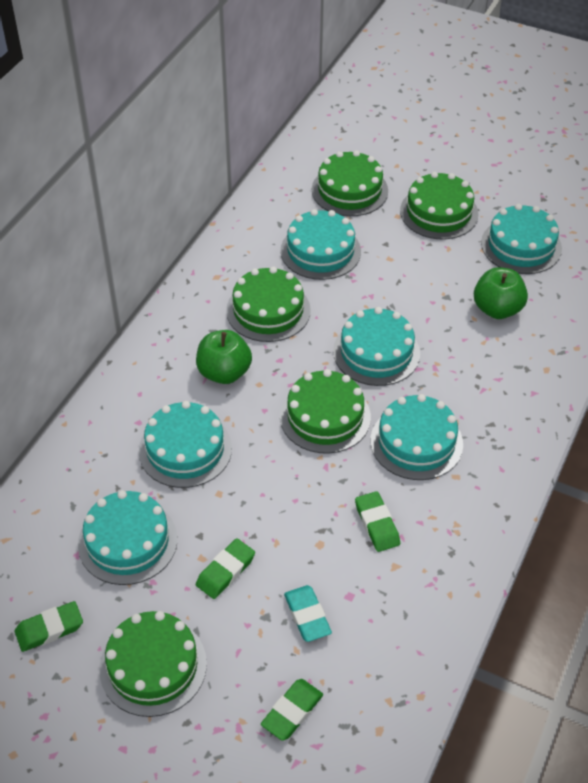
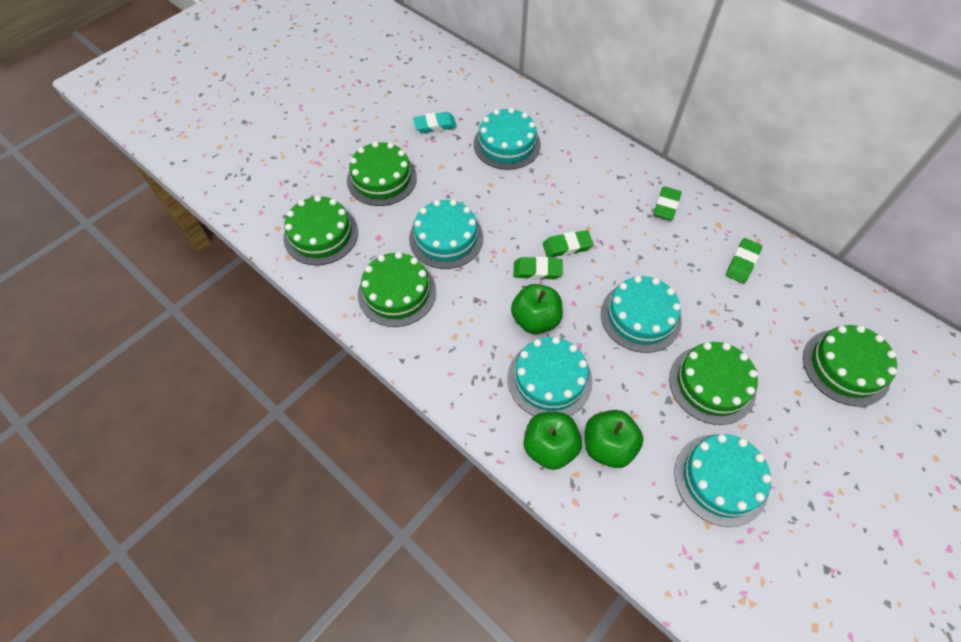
green apple: [196,330,252,384] [474,267,528,319] = 2 -> [511,284,563,334] [524,412,582,470] [585,410,643,468] = 3
turquoise cake: [78,490,177,585] [139,401,232,488] [281,209,361,280] [333,307,420,386] [371,394,463,480] [481,204,562,274] = 6 -> [409,199,483,269] [474,108,541,170] [507,337,592,416] [601,276,682,353] [674,434,772,527] = 5

